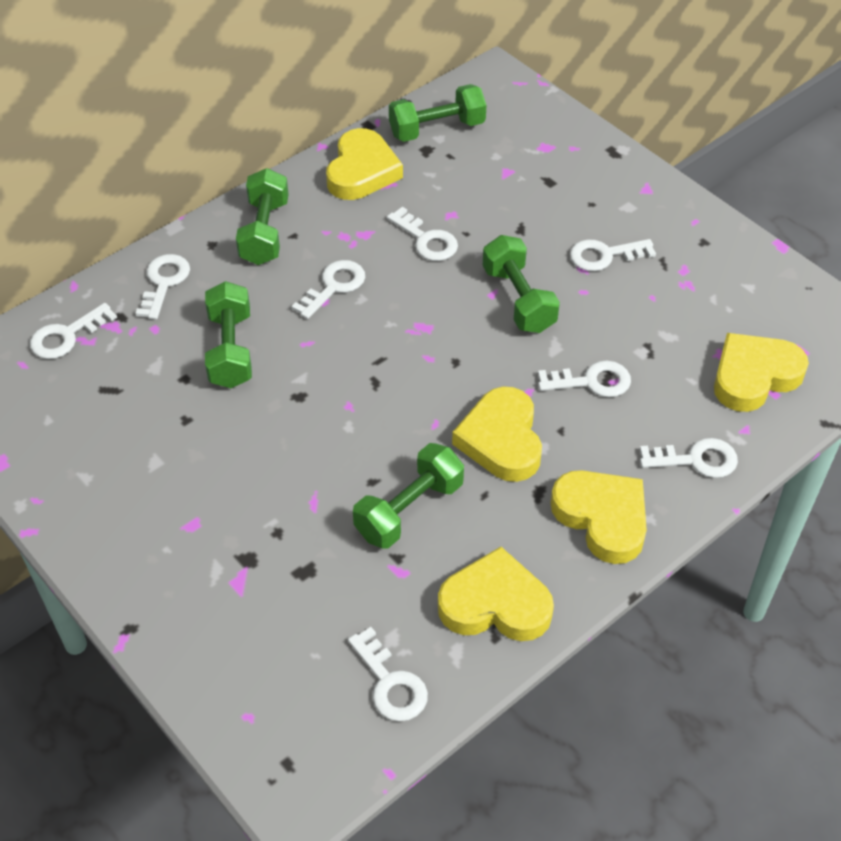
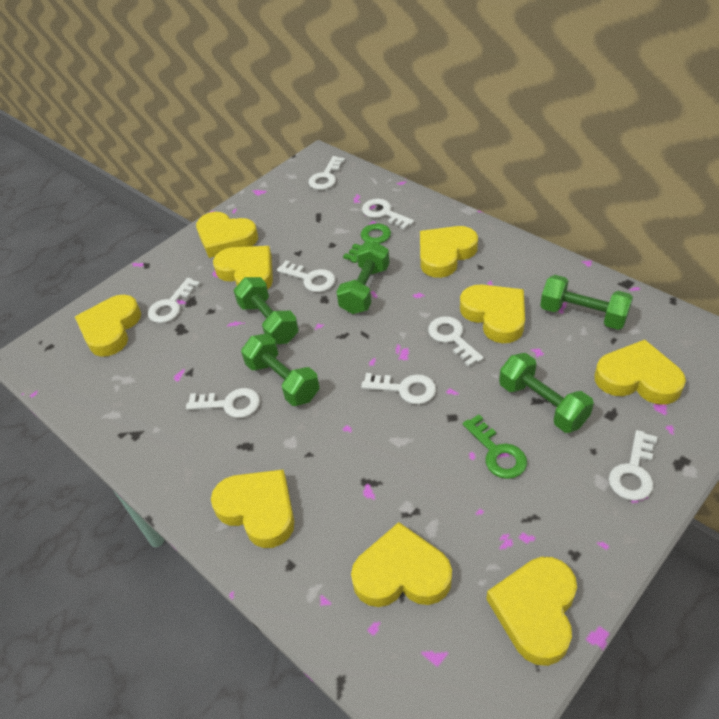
green key: none = 0 -> [343,223,391,263] [463,414,527,479] = 2
yellow heart: [326,128,403,200] [438,547,554,641] [452,386,542,482] [550,470,647,564] [714,333,809,412] = 5 -> [75,295,141,357] [196,212,258,258] [211,469,295,548] [213,246,273,289] [351,522,452,607] [420,226,478,278] [460,285,525,343] [486,557,577,666] [594,340,686,405] = 9

